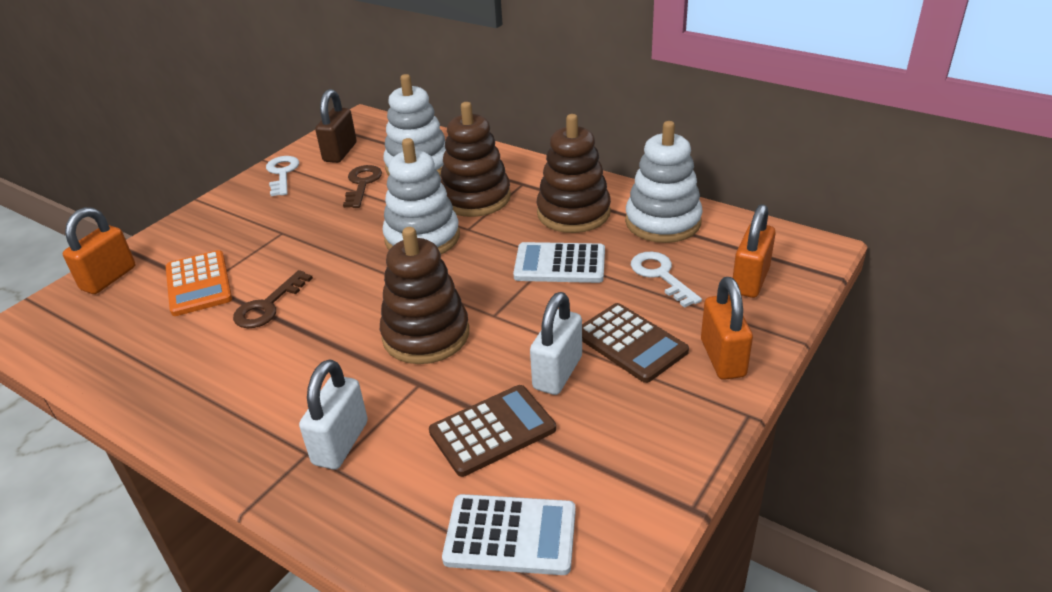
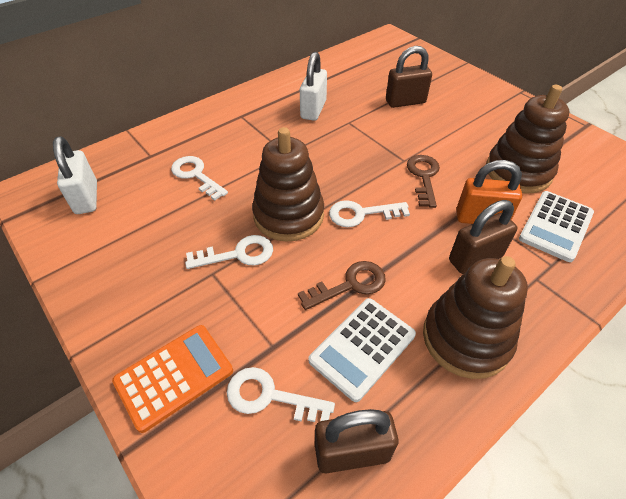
brown calculator: [429,385,556,477] [582,303,689,383] = 2 -> none = 0
brown padlock: [315,89,357,163] = 1 -> [315,409,398,474] [386,46,432,108] [449,200,517,274] = 3
orange padlock: [63,207,135,294] [701,277,753,380] [733,204,776,298] = 3 -> [457,160,522,224] = 1
white key: [266,156,299,196] [631,252,702,308] = 2 -> [171,156,228,201] [185,235,273,269] [227,367,335,422] [329,200,410,227] = 4
white stacking toy: [382,138,460,254] [383,74,446,176] [625,121,703,243] = 3 -> none = 0

